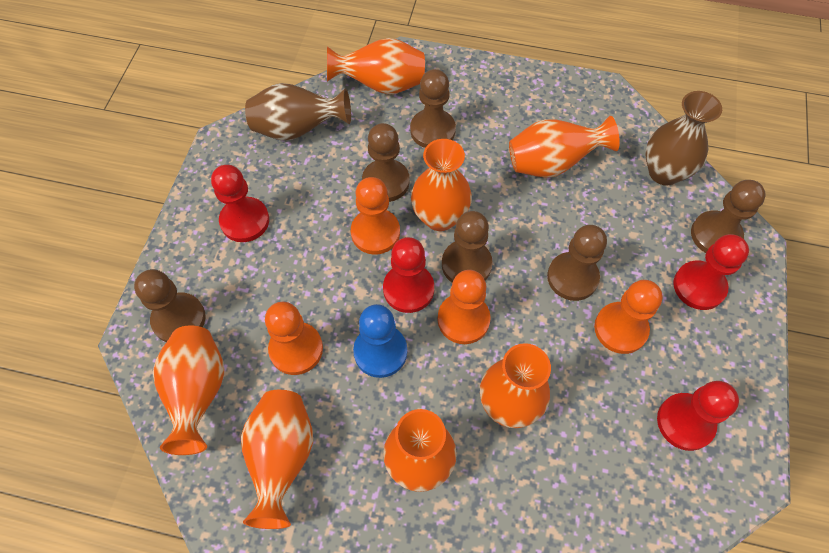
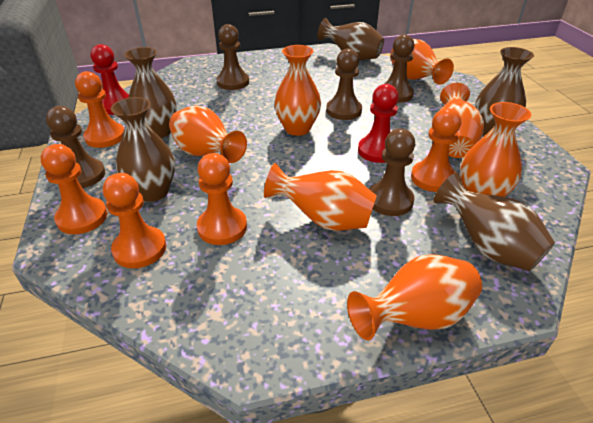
blue pawn: [353,304,407,378] = 1 -> none = 0
brown pawn: [134,269,206,342] [362,123,410,202] [410,69,456,148] [442,211,493,283] [547,225,607,301] [691,180,766,253] = 6 -> [46,106,105,188] [216,24,249,90] [326,49,362,120] [369,129,415,216] [385,34,415,103] = 5
brown vase: [245,83,351,140] [646,91,722,186] = 2 -> [111,97,175,202] [124,47,177,138] [318,18,384,60] [434,172,555,271] [475,47,534,136] = 5
orange pawn: [265,302,323,375] [351,177,400,254] [438,270,491,344] [594,280,663,354] = 4 -> [41,144,107,234] [75,71,124,148] [103,173,166,268] [197,153,247,245] [411,108,461,192] = 5
red pawn: [211,165,269,242] [383,237,434,313] [657,381,739,451] [673,234,749,310] = 4 -> [91,44,129,115] [358,84,399,163] = 2

